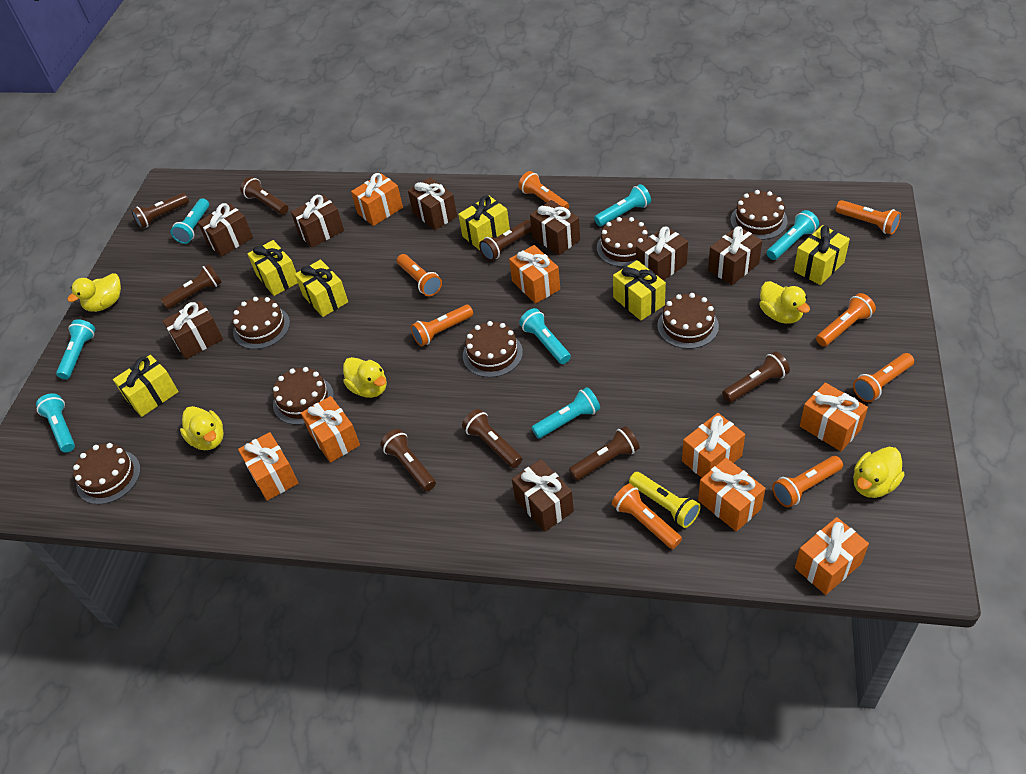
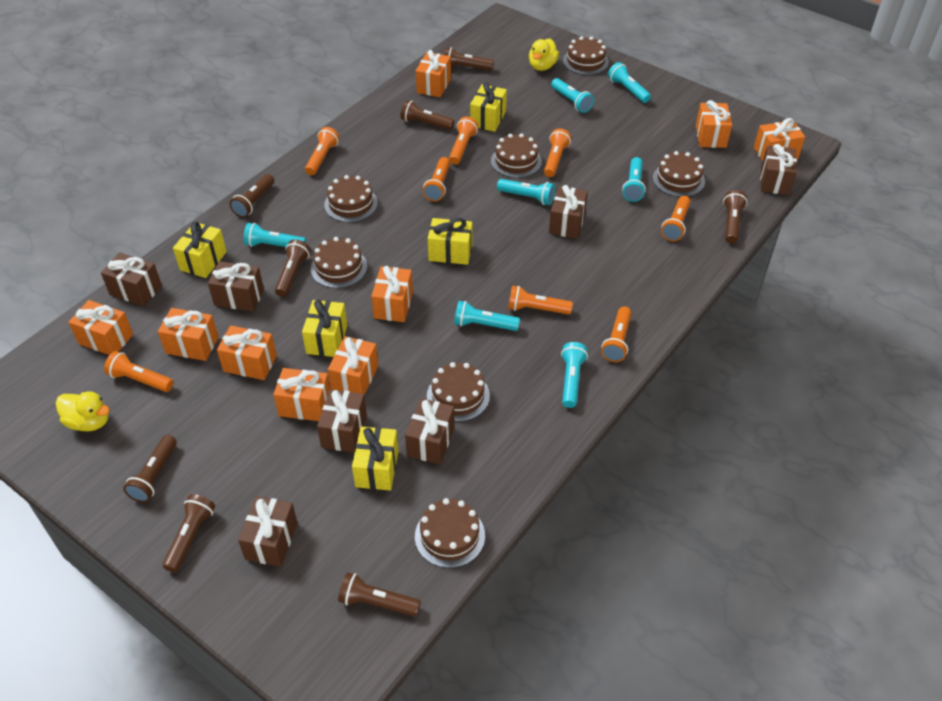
brown gift: [163,301,223,359] [198,203,253,257] [291,195,344,248] [408,177,457,230] [512,459,574,532] [530,200,580,255] [636,226,688,280] [708,226,762,285] = 8 -> [101,252,162,306] [208,261,264,312] [238,496,298,567] [317,389,367,453] [405,398,455,464] [549,185,588,239] [760,144,797,195] = 7
orange gift: [238,432,298,501] [301,396,360,463] [351,173,403,226] [509,245,560,304] [682,413,745,478] [698,458,766,531] [795,517,869,595] [800,382,868,451] = 8 -> [68,300,133,355] [158,308,219,361] [217,325,277,380] [273,368,330,421] [328,336,379,395] [371,266,413,322] [416,50,451,97] [696,100,732,148] [754,118,805,162] = 9
yellow duck: [67,273,121,312] [180,406,224,450] [343,357,387,398] [759,281,810,324] [853,447,905,498] = 5 -> [56,391,110,431] [529,39,559,71] = 2
yellow flashlight: [629,472,701,528] = 1 -> none = 0
yellow gift: [113,355,179,417] [248,240,298,296] [295,259,348,317] [458,195,510,250] [613,260,666,320] [794,225,850,285] = 6 -> [173,222,227,278] [302,300,347,357] [352,427,398,491] [428,218,472,265] [470,82,507,132] = 5

